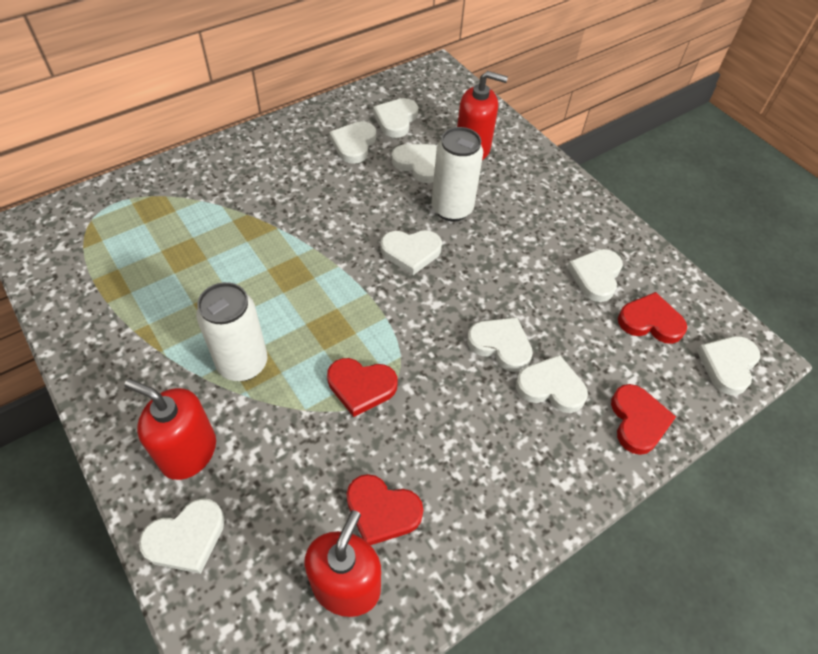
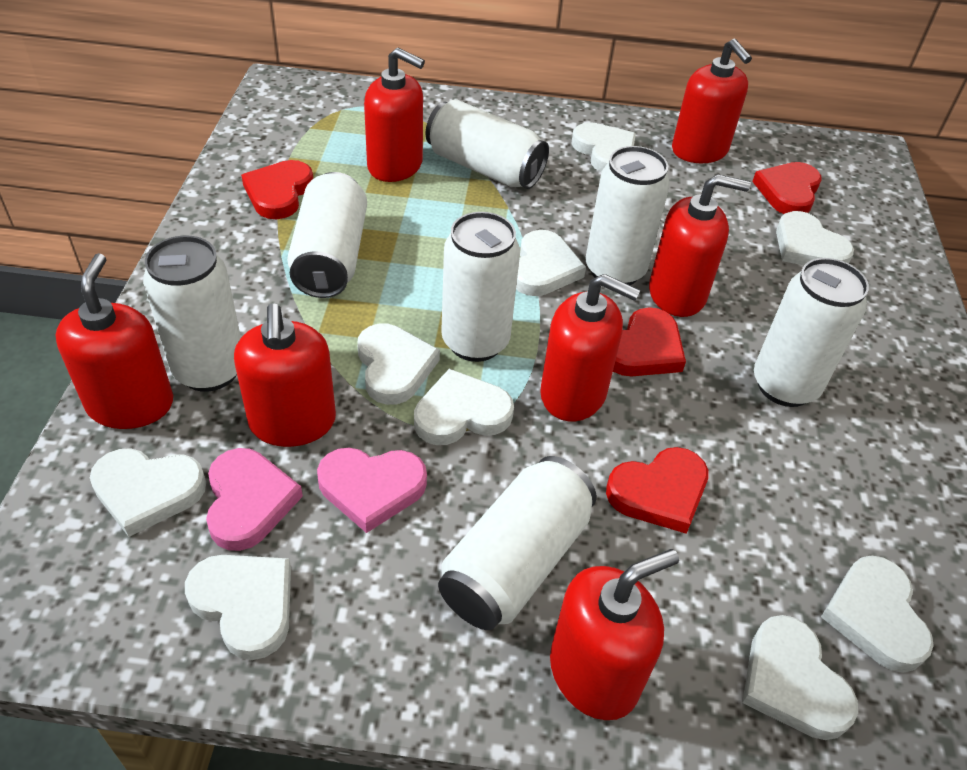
pink heart: none = 0 -> [206,448,303,551] [317,448,427,533] = 2
red soap dispenser: [124,379,216,480] [304,510,381,617] [457,71,508,160] = 3 -> [55,253,173,429] [234,303,336,447] [364,48,425,182] [540,274,640,422] [550,549,679,720] [649,174,750,317] [672,39,752,163] = 7
white can: [196,282,268,381] [432,127,483,222] = 2 -> [143,235,241,392] [287,172,367,298] [426,99,549,189] [438,456,597,630] [441,212,520,362] [585,146,670,285] [754,258,869,407] = 7

